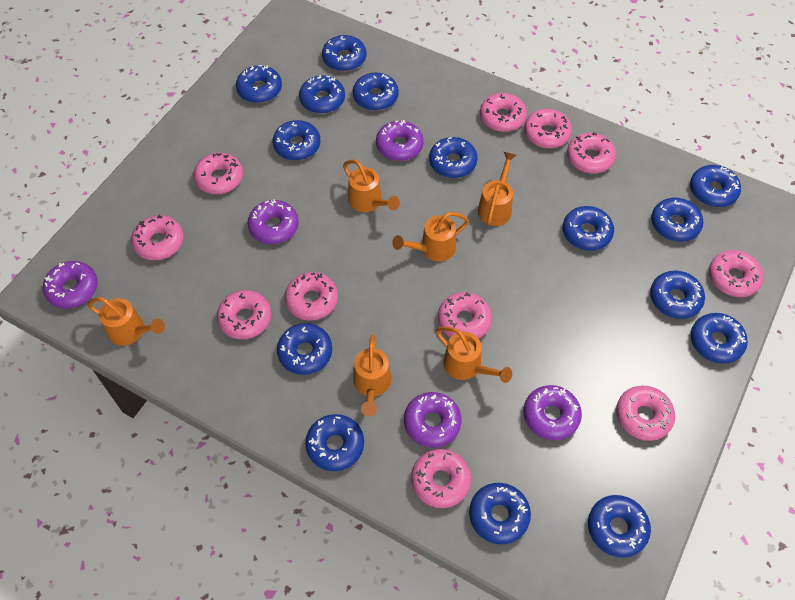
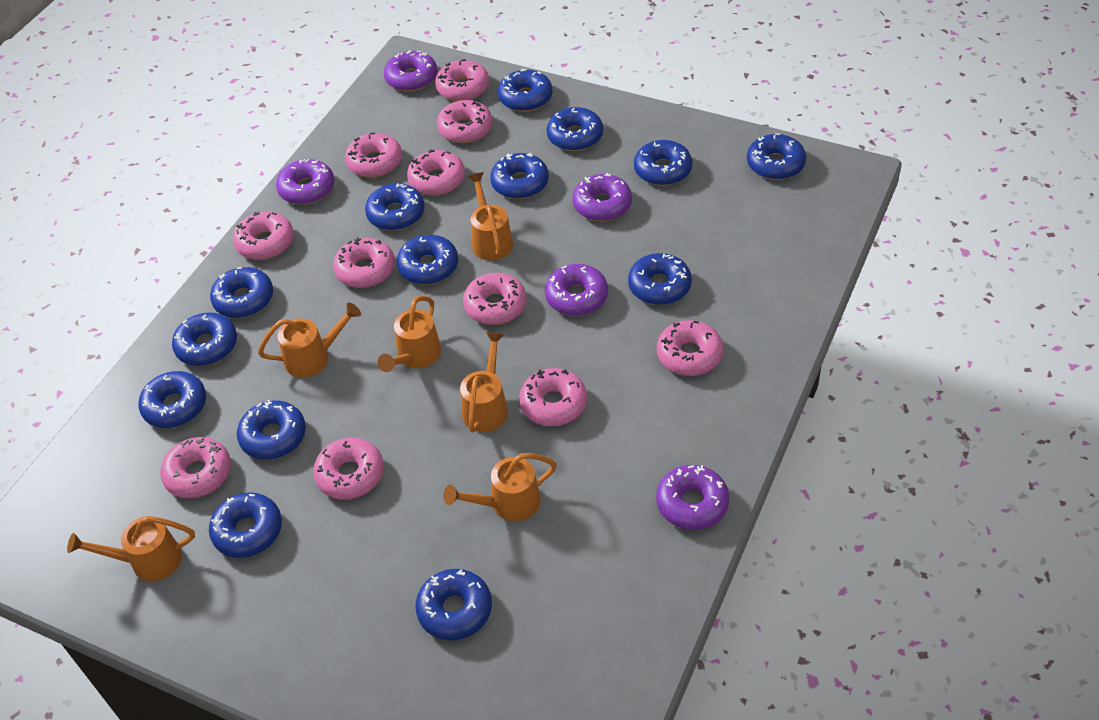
blue donut: [236,65,282,103] [273,120,320,161] [277,323,332,375] [299,75,345,114] [305,414,364,471] [322,35,366,71] [353,73,399,111] [429,137,478,178] [469,483,531,544] [563,206,614,251] [588,495,651,558] [650,270,705,319] [651,198,703,242] [690,165,741,207] [691,313,748,364] = 15 -> [138,371,206,428] [172,313,237,366] [209,492,282,558] [210,267,273,318] [237,400,306,460] [365,183,425,231] [397,235,458,285] [416,569,492,640] [490,153,549,199] [498,68,553,112] [546,107,603,151] [628,253,692,305] [634,140,693,186] [747,133,806,180] = 14

